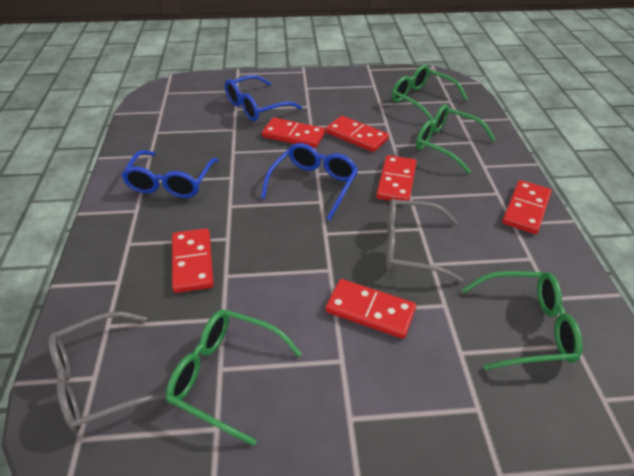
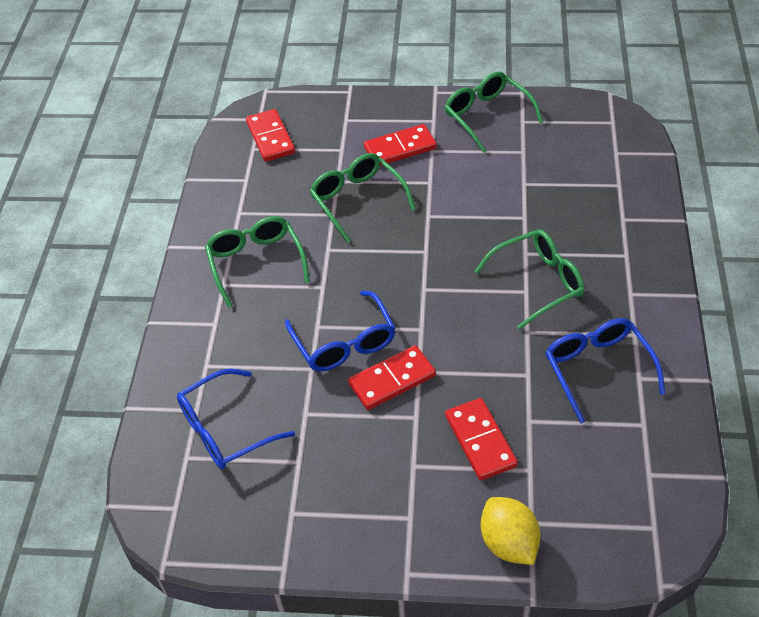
grey glasses: [48,311,166,431] [386,199,463,283] = 2 -> none = 0
red domino: [172,228,214,293] [262,117,325,148] [326,116,389,152] [326,279,416,339] [376,155,416,201] [502,180,551,234] = 6 -> [246,109,295,162] [348,345,436,410] [364,124,437,166] [445,398,518,480] = 4
yellow lemon: none = 0 -> [481,497,541,565] = 1

